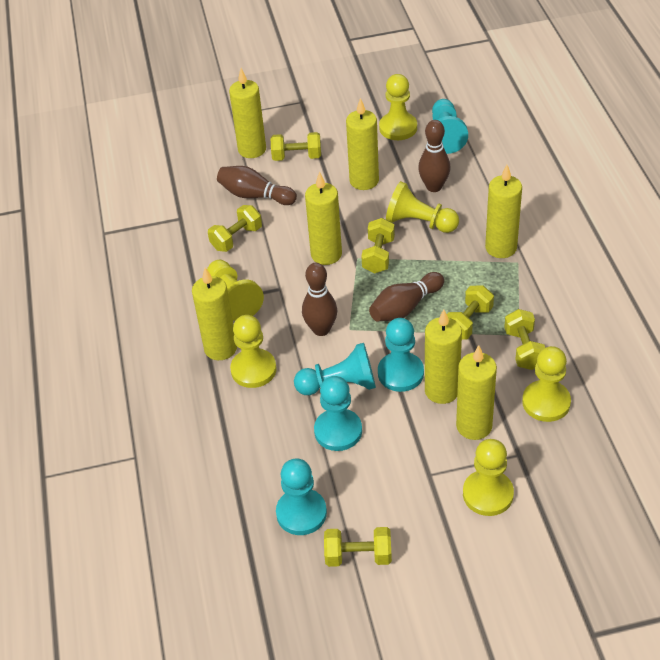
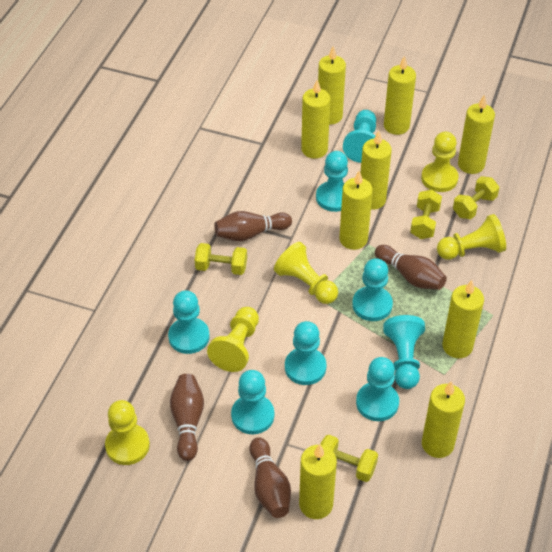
turquoise pawn: [276,459,327,535] [294,343,376,395] [314,376,362,451] [378,318,424,392] [432,99,468,154] = 5 -> [168,290,210,354] [231,370,274,434] [285,321,326,385] [316,151,348,212] [343,110,376,163] [352,258,393,321] [356,357,399,421] [383,315,425,389] = 8
yellow candle: [192,267,237,360] [229,68,266,158] [305,172,342,265] [346,98,379,190] [425,310,462,404] [456,345,497,440] [485,165,522,258] = 7 -> [299,444,337,519] [301,80,330,158] [318,46,346,125] [339,171,373,250] [361,131,392,210] [384,55,416,135] [422,381,465,458] [442,280,484,358] [458,94,495,174] = 9
yellow dumbbell: [208,205,262,252] [271,132,321,161] [324,527,392,567] [361,218,395,273] [447,285,494,340] [504,309,545,370] = 6 -> [195,243,247,275] [320,435,378,482] [410,190,442,239] [453,176,499,219] = 4
yellow pawn: [207,260,264,321] [230,315,277,388] [379,74,417,140] [386,181,459,233] [463,439,514,516] [522,346,571,422] = 6 -> [105,400,150,465] [207,307,259,372] [274,242,338,304] [421,132,459,192] [437,214,506,260] = 5

